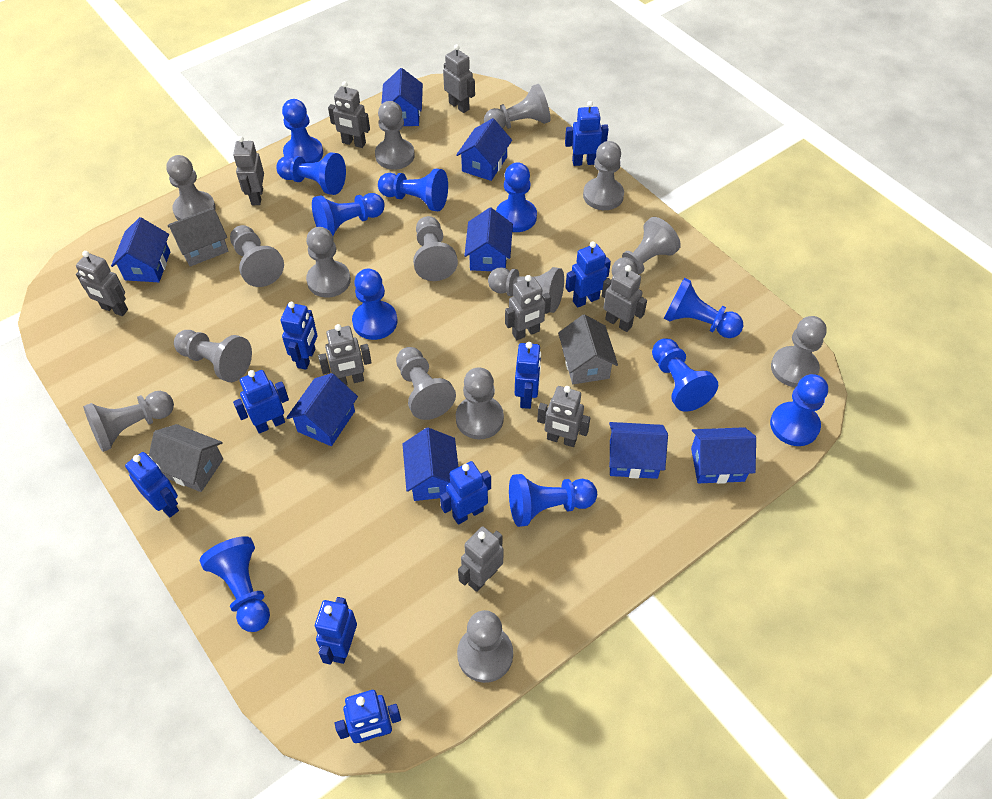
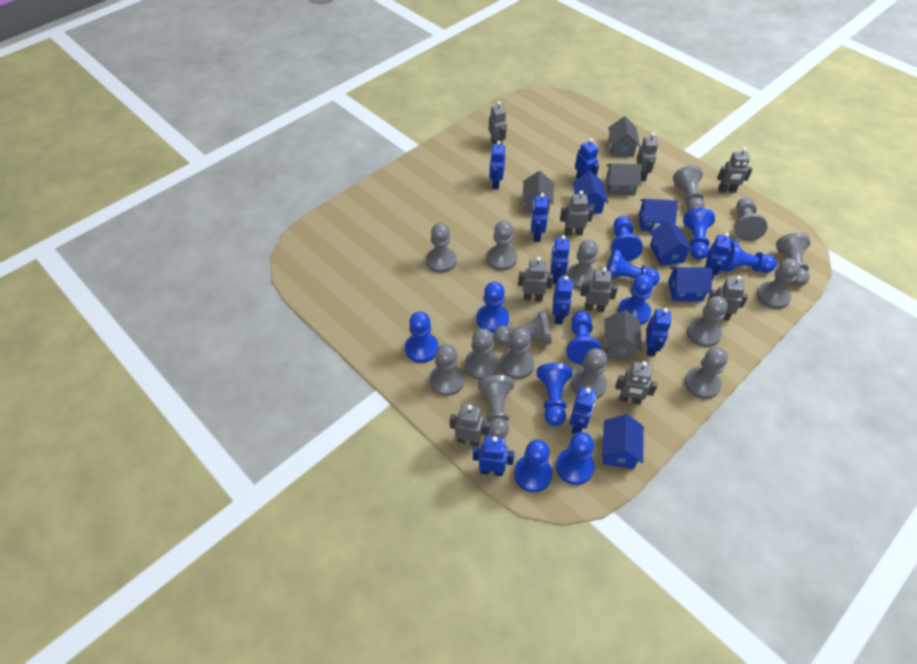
blue house: [111,217,170,282] [286,373,358,446] [381,68,423,126] [402,427,458,501] [456,118,512,181] [464,207,513,271] [609,422,668,479] [691,427,756,484] = 8 -> [573,171,608,214] [602,414,644,469] [639,199,678,231] [650,220,693,266] [668,267,713,301] = 5
grey house: [149,424,223,492] [167,207,228,267] [558,314,618,384] = 3 -> [523,171,554,214] [605,310,642,360] [606,163,642,195] [608,116,640,157] = 4

